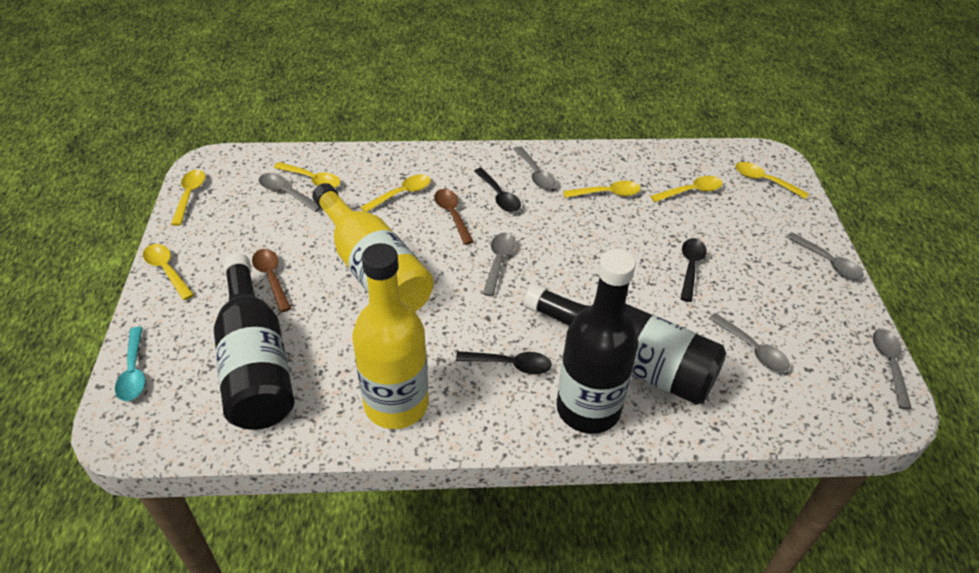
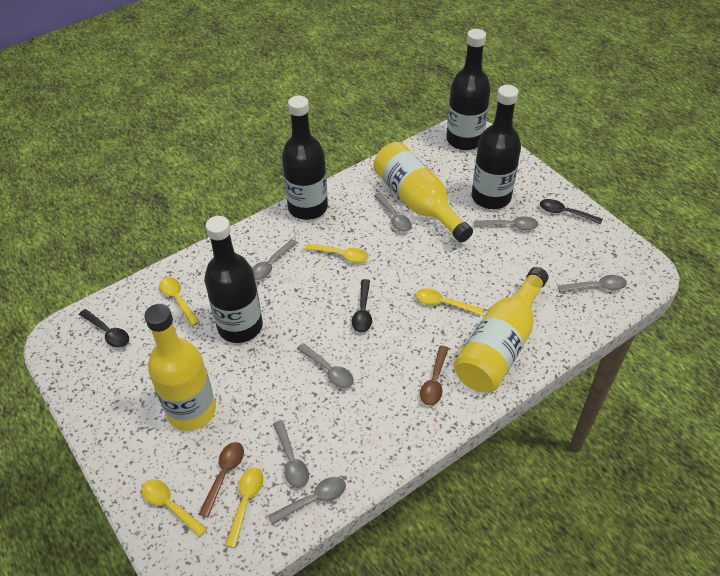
black bottle: [214,254,294,430] [524,283,726,405] [556,249,638,434] = 3 -> [205,216,263,343] [282,96,328,220] [446,29,491,150] [472,85,521,209] = 4
grey spoon: [259,173,321,212] [483,233,516,296] [514,146,556,190] [709,313,790,372] [786,232,864,279] [873,329,912,409] = 6 -> [252,239,298,280] [268,477,346,525] [273,420,309,488] [297,343,354,388] [374,193,412,232] [474,216,539,230] [558,275,627,293] = 7
turquoise spoon: [115,327,146,401] = 1 -> none = 0
yellow bottle: [312,183,434,312] [352,243,429,429] = 2 -> [144,304,216,431] [374,142,473,242] [454,267,549,392] = 3
yellow spoon: [143,244,194,300] [171,169,205,226] [274,162,341,188] [361,174,431,212] [563,181,641,198] [651,176,723,202] [735,162,809,199] = 7 -> [142,479,207,537] [159,277,199,326] [225,467,264,548] [305,243,369,263] [415,289,484,316] = 5

